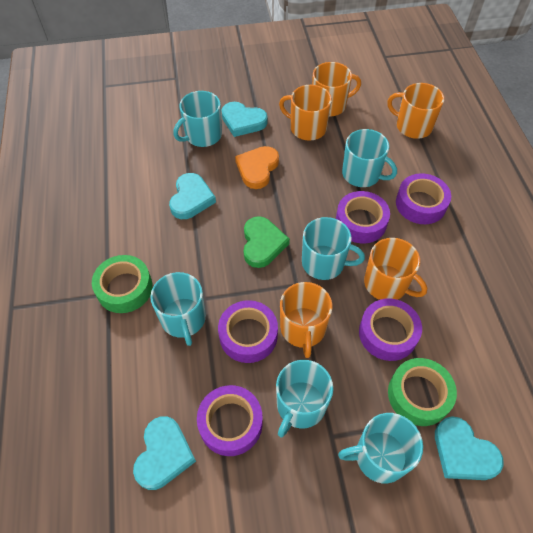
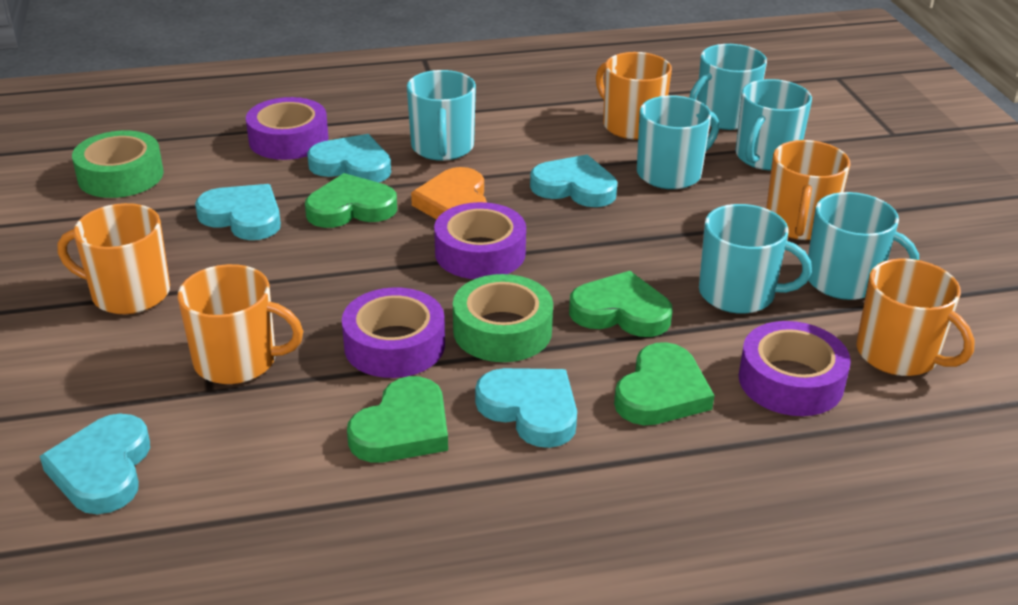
green heart: [243,216,290,268] = 1 -> [305,173,397,228] [347,376,448,463] [569,271,673,337] [614,342,714,425] = 4
purple tape: [197,385,263,456] [218,300,278,363] [336,191,390,244] [359,298,422,361] [396,173,451,224] = 5 -> [246,97,328,160] [342,287,445,378] [434,202,526,279] [738,321,851,416] = 4
turquoise heart: [133,416,196,490] [169,173,216,219] [221,102,268,137] [435,416,504,480] = 4 -> [40,414,150,514] [195,184,281,240] [307,134,391,183] [475,368,577,448] [530,155,617,207] = 5

